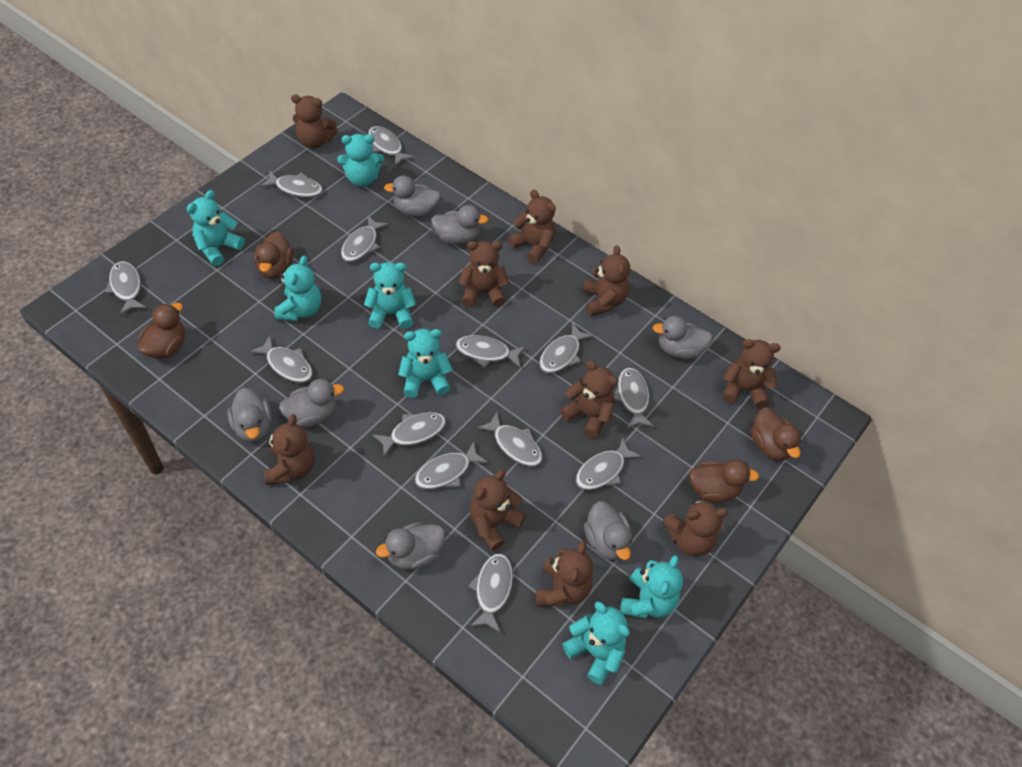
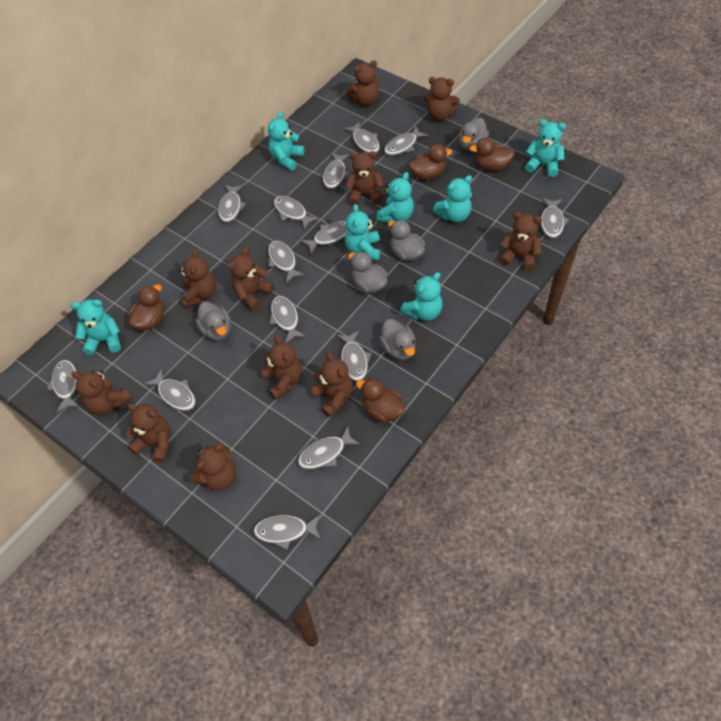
brown teddy bear: [264,414,315,485] [291,94,338,148] [459,241,509,307] [470,470,526,551] [508,189,556,264] [536,541,593,607] [560,361,618,438] [583,245,630,316] [663,498,729,556] [723,339,781,408] = 10 -> [71,370,132,415] [125,404,170,463] [179,249,216,308] [190,443,236,491] [229,248,274,311] [261,335,302,400] [311,352,353,418] [345,151,384,205] [346,60,379,106] [424,77,460,121] [499,212,542,271] = 11
grey duck: [227,388,272,442] [279,379,344,427] [376,522,445,570] [384,176,441,217] [431,205,489,244] [584,501,632,560] [653,316,713,359] = 7 -> [196,301,231,340] [348,251,388,293] [379,319,416,360] [388,220,425,261] [459,118,489,151] = 5
grey fish: [105,261,147,315] [250,335,313,383] [260,171,323,198] [341,216,389,262] [368,126,415,167] [372,412,446,457] [414,441,489,489] [456,335,526,368] [468,553,513,633] [477,411,543,467] [539,322,594,373] [576,437,642,490] [614,368,654,428] = 13 -> [47,360,80,413] [144,369,196,411] [218,185,246,222] [253,515,321,550] [268,241,305,283] [269,296,306,343] [274,196,319,230] [298,426,360,469] [301,221,347,254] [323,152,351,189] [337,331,372,381] [344,121,380,153] [384,126,428,156] [541,198,569,238] = 14

